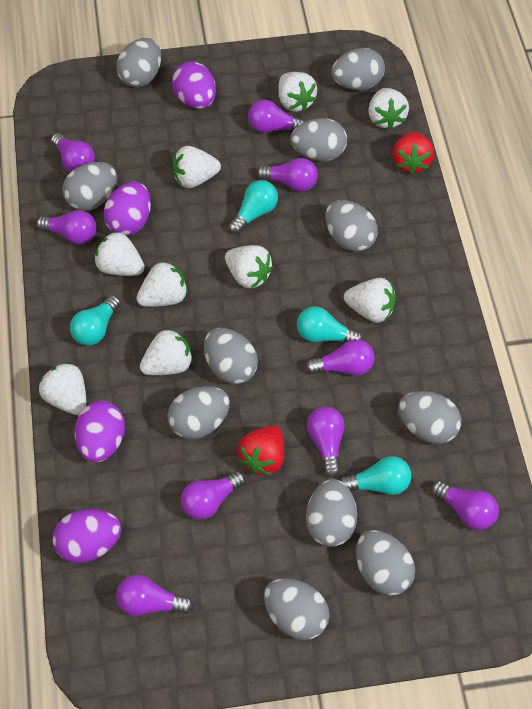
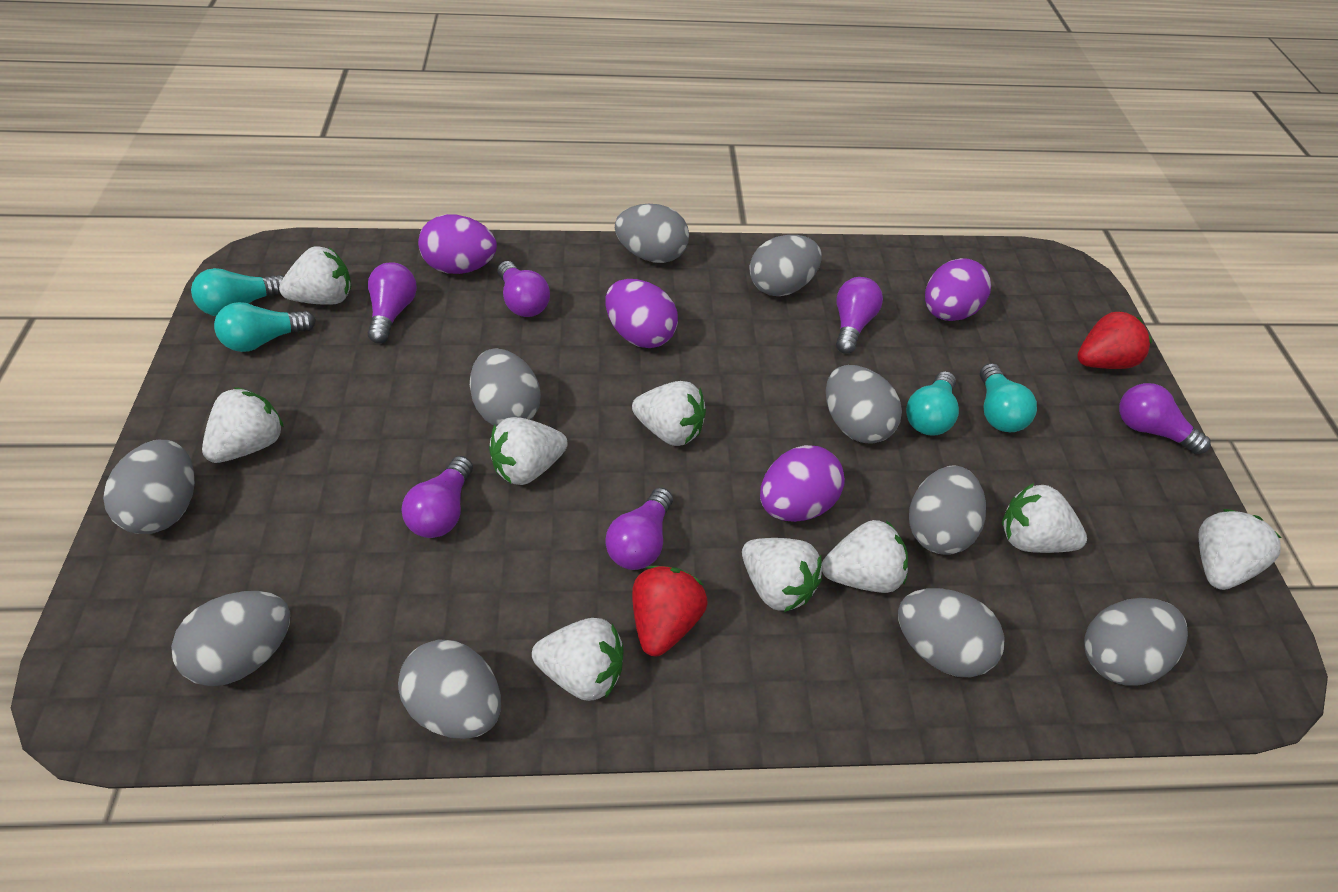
grey egg: [62,162,117,211] [116,38,161,87] [168,386,230,439] [204,328,258,384] [264,578,330,640] [290,118,347,161] [306,479,357,547] [325,200,378,252] [331,48,385,90] [356,530,415,596] [398,391,461,444] = 11 -> [103,440,195,534] [171,591,290,686] [398,639,501,739] [470,349,541,427] [615,204,689,263] [749,235,822,296] [826,365,902,444] [898,588,1005,677] [909,465,986,555] [1084,598,1188,686] = 10
purple light bulb: [36,210,96,244] [51,133,95,172] [116,575,194,616] [181,471,245,520] [248,100,306,133] [257,158,318,192] [305,339,375,376] [307,407,345,478] [431,480,499,530] = 9 -> [367,262,417,344] [402,456,473,538] [498,261,550,317] [605,487,673,570] [836,277,883,354] [1119,383,1211,454] = 6

